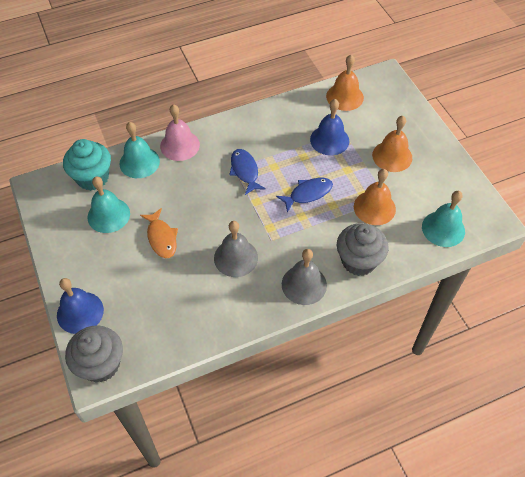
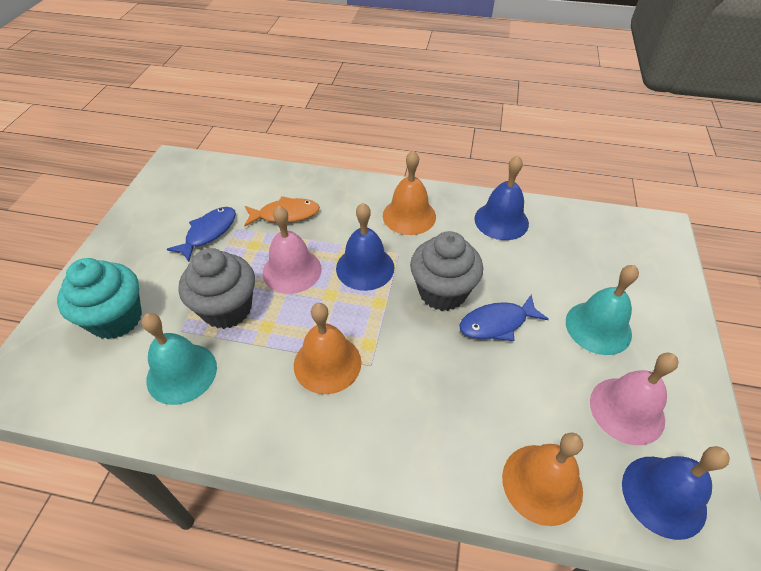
blue bell: [57,278,104,334] [310,99,349,155] = 2 -> [336,203,394,291] [474,155,529,240] [622,446,730,540] = 3
grey bell: [214,221,258,277] [282,249,327,305] = 2 -> none = 0
pink bell: [160,104,200,161] = 1 -> [263,206,322,294] [590,353,679,445] = 2
turquoise bell: [88,176,130,233] [119,122,160,178] [422,191,465,247] = 3 -> [142,313,217,405] [566,265,639,355] = 2

